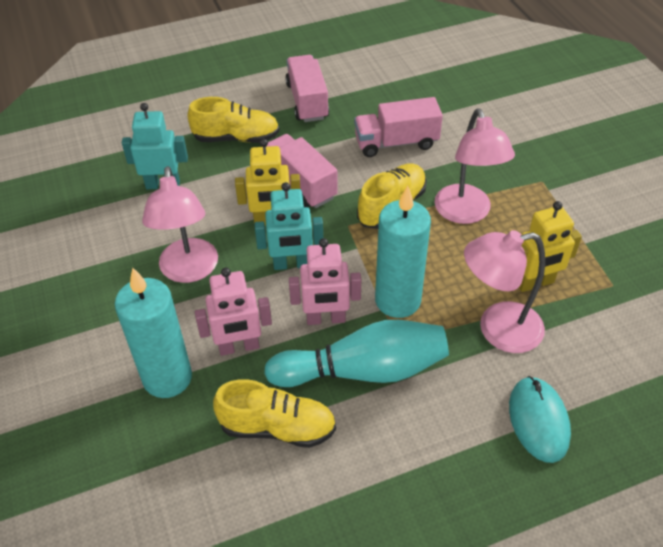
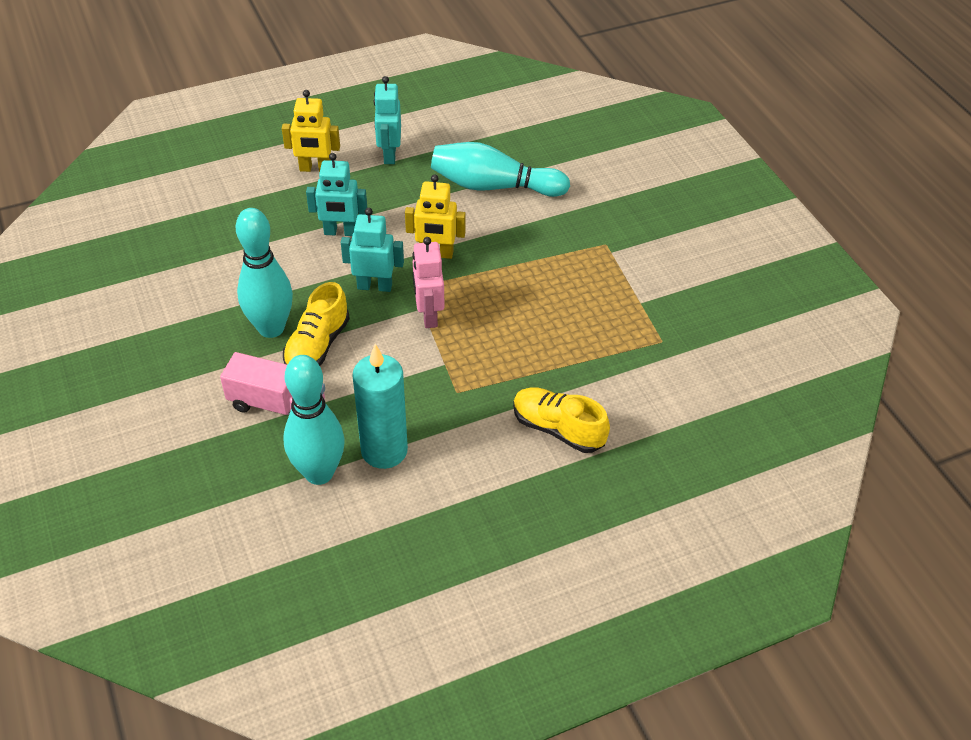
pink lamp: [142,166,218,283] [434,109,515,224] [464,230,545,353] = 3 -> none = 0
pink robot: [195,267,272,356] [289,238,361,325] = 2 -> [412,237,445,328] = 1
pink truck: [266,134,338,208] [285,55,329,122] [354,97,443,157] = 3 -> [220,352,325,415] = 1
turquoise bowling pin: [264,320,449,387] = 1 -> [236,208,293,338] [283,355,345,485] [431,142,570,197] = 3
turquoise candle: [115,268,192,398] [375,185,431,318] = 2 -> [352,344,408,469] = 1
turquoise mouse: [509,376,571,463] = 1 -> none = 0
turquoise robot: [122,103,188,189] [255,182,323,270] = 2 -> [306,153,367,236] [341,208,404,292] [374,76,401,164] = 3
yellow shoe: [187,97,279,143] [213,379,336,448] [357,163,427,229] = 3 -> [283,282,350,366] [513,387,610,453] = 2

